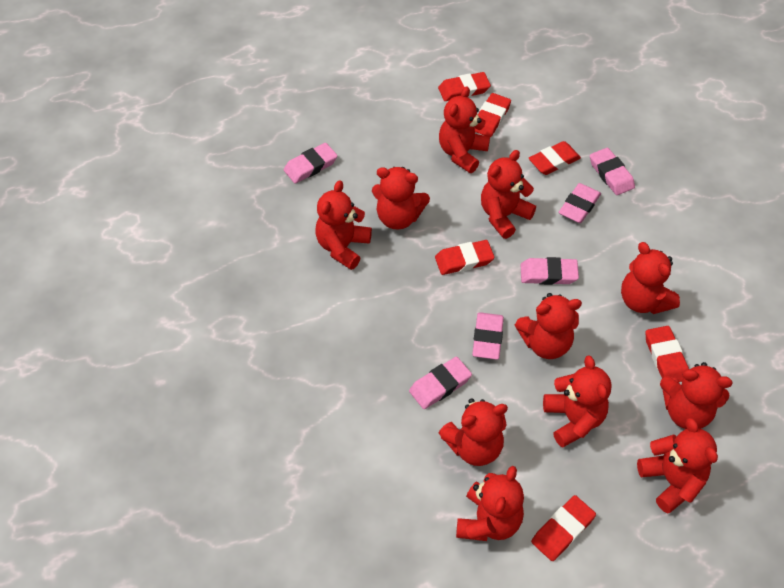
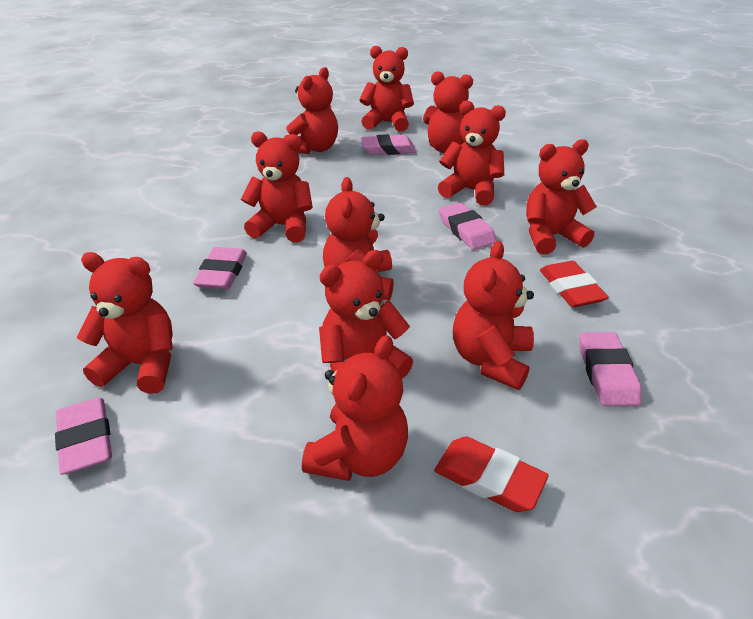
pink eraser: [284,143,337,183] [409,357,472,409] [472,312,504,360] [521,257,579,285] [558,183,601,223] [590,148,635,195] = 6 -> [55,397,112,475] [193,247,247,290] [361,134,416,155] [439,203,497,250] [580,332,642,406] = 5
red eraser: [435,240,495,275] [438,72,491,101] [475,93,511,137] [529,141,581,175] [531,495,596,561] [645,326,689,382] = 6 -> [434,436,549,512] [540,261,609,307] = 2

